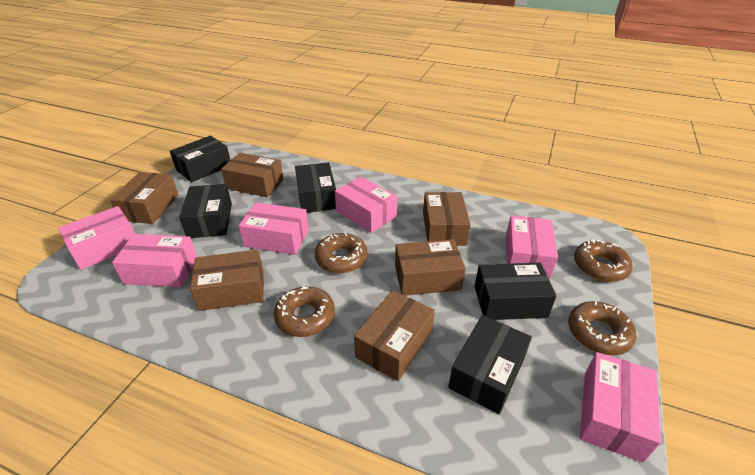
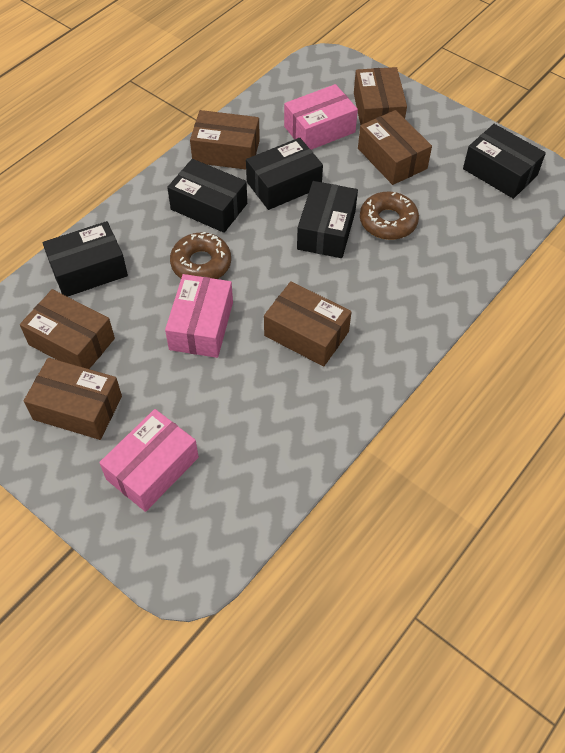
brown donut: [274,286,335,337] [315,233,368,273] [568,301,637,355] [574,240,633,282] = 4 -> [170,232,231,279] [360,192,419,240] = 2
pink box: [58,206,135,270] [112,234,197,287] [239,202,309,255] [335,176,398,233] [506,215,558,279] [580,352,661,462] = 6 -> [99,409,199,512] [165,274,233,358] [284,84,358,150] = 3

